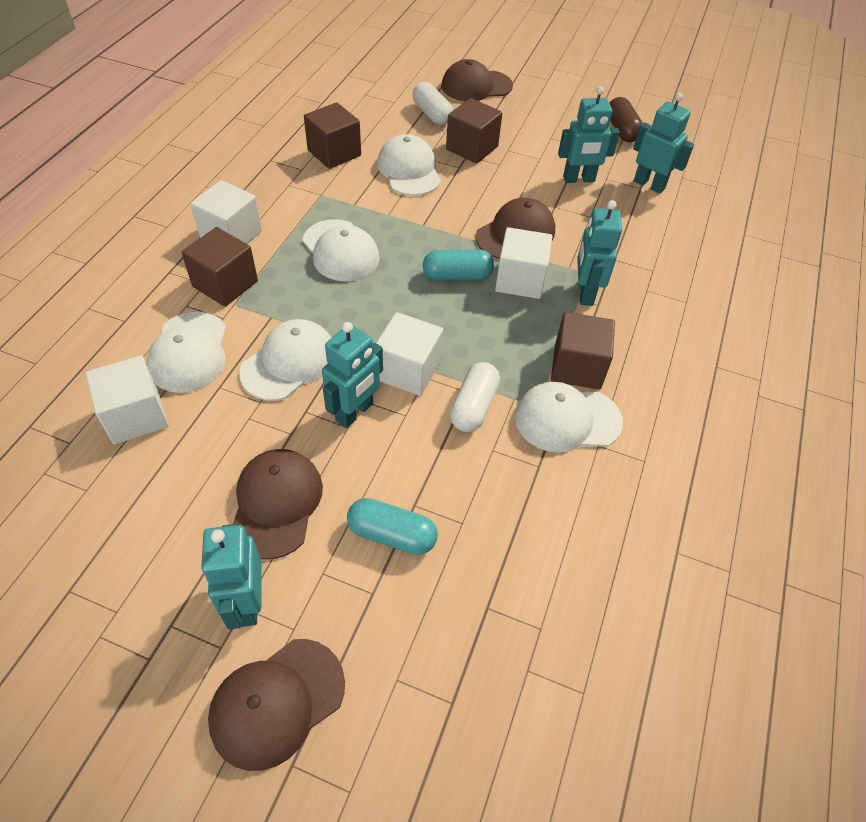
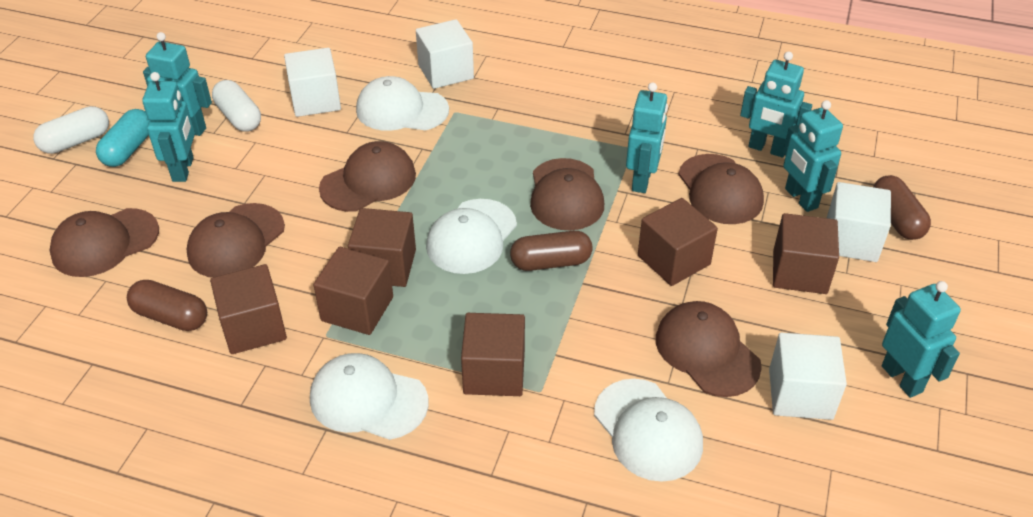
brown cap: [208,639,345,771] [233,449,323,560] [441,59,513,101] [475,198,555,259] = 4 -> [49,208,159,277] [187,203,285,278] [319,141,416,212] [530,158,604,230] [656,301,762,397] [678,154,764,224] = 6
brown capsule: [610,97,642,142] = 1 -> [127,280,207,331] [510,231,593,271] [873,175,931,240] = 3
brown cube: [181,227,258,307] [304,102,361,169] [446,98,502,164] [551,312,615,390] = 4 -> [210,264,287,354] [314,247,393,335] [348,208,416,287] [461,313,525,396] [638,198,718,286] [773,213,839,294] = 6
turquoise capsule: [347,498,438,555] [423,250,494,281] = 2 -> [96,109,149,167] = 1
turquoise robot: [201,524,262,629] [322,322,383,428] [558,86,620,183] [577,200,622,306] [633,93,694,194] = 5 -> [142,72,195,182] [143,32,212,136] [626,82,668,193] [740,52,812,158] [783,100,843,212] [882,281,961,398] = 6
white cap: [147,312,226,393] [239,319,332,401] [302,219,380,281] [377,134,441,196] [515,382,623,453] = 5 -> [310,353,429,440] [356,76,449,131] [426,199,517,274] [594,379,703,482] = 4

